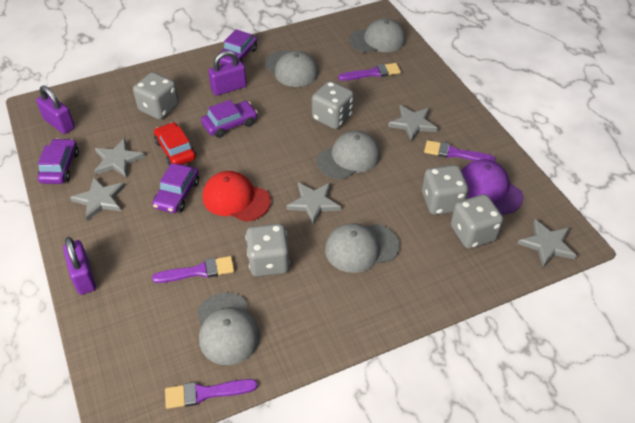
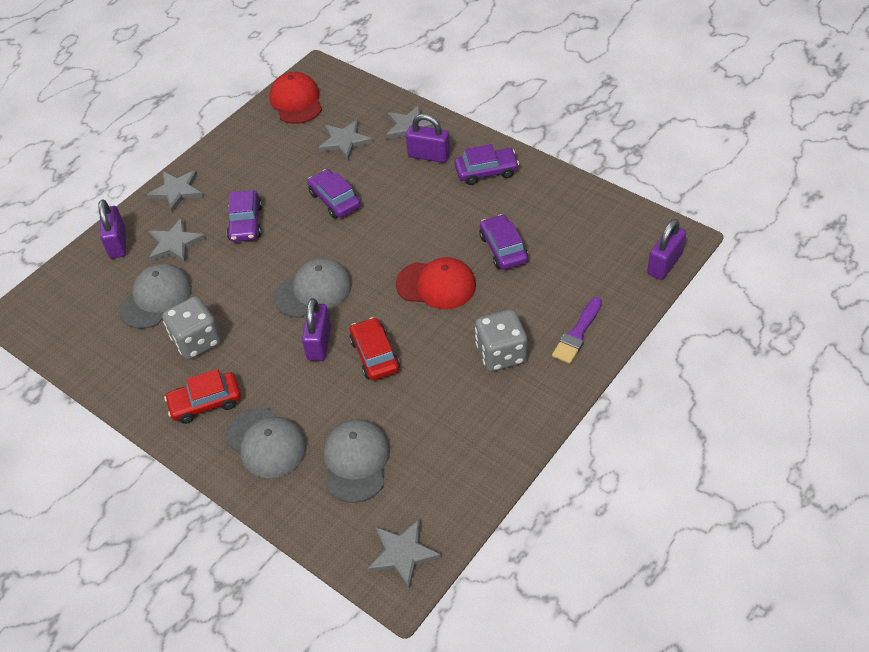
grey cap: [197,292,260,365] [265,50,319,87] [317,131,380,179] [325,223,400,273] [349,18,406,53] = 5 -> [119,264,192,329] [226,407,307,478] [274,258,352,318] [324,419,390,503] = 4
grey dice: [133,72,179,120] [246,224,290,277] [312,81,354,129] [422,165,468,215] [451,194,503,249] = 5 -> [162,296,221,360] [475,309,527,371] = 2
purple brush: [152,256,234,283] [165,379,258,409] [338,63,401,81] [424,140,496,162] = 4 -> [552,297,602,364] = 1
purple cap: [462,159,524,214] = 1 -> none = 0
purple padlock: [36,86,75,134] [63,237,96,295] [208,51,247,96] = 3 -> [98,200,126,259] [302,298,331,361] [406,114,450,163] [647,219,686,280] = 4
red cap: [202,171,271,222] = 1 -> [269,72,322,124] [396,257,476,309] = 2
red car: [154,122,196,166] = 1 -> [164,369,241,424] [349,317,400,381] = 2

